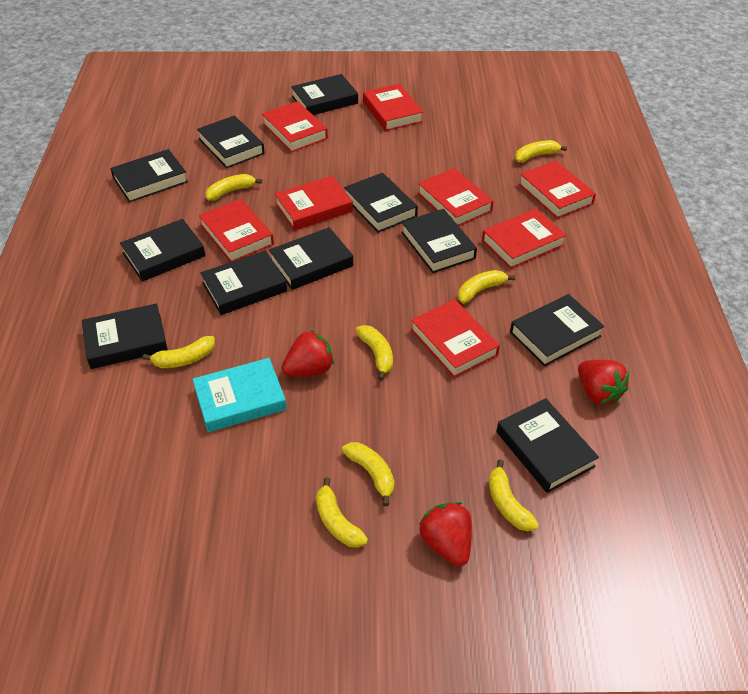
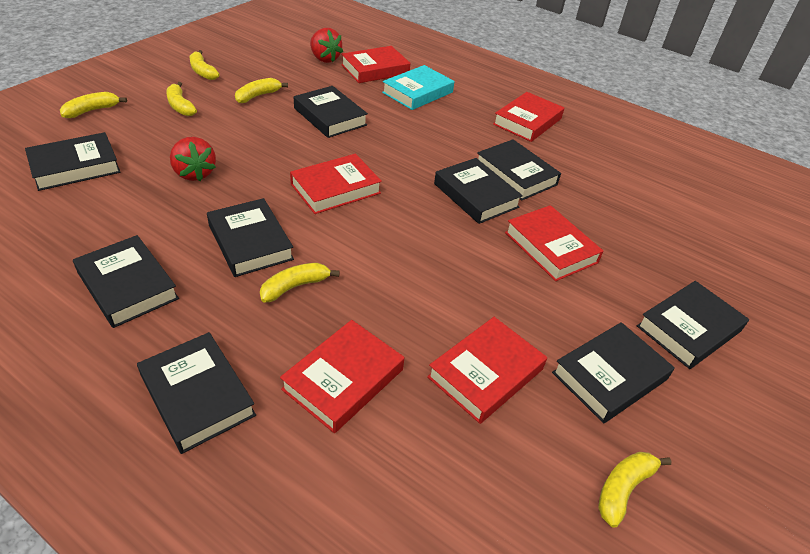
black book: [82,303,168,369] [110,149,188,202] [120,219,206,282] [197,115,265,168] [200,250,287,315] [269,227,353,290] [291,74,358,115] [344,173,418,233] [401,209,477,273] [496,398,599,493] [510,294,605,367] = 11 -> [25,132,121,191] [73,235,179,328] [137,332,256,454] [207,198,294,277] [294,86,368,138] [434,158,523,224] [477,139,561,201] [552,322,675,423] [637,281,749,369] = 9
red book: [199,199,274,262] [262,101,328,152] [275,176,353,231] [363,83,423,131] [411,299,500,378] [418,168,494,226] [482,209,567,269] [519,161,596,219] = 8 -> [280,320,404,433] [290,154,382,214] [341,46,410,83] [427,317,547,424] [493,92,564,142] [505,205,603,281] = 6
red strawberry: [282,330,334,377] [419,502,472,566] [578,360,629,405] = 3 -> [170,137,216,181] [310,28,343,63] = 2
yellow banana: [143,336,215,368] [206,174,262,200] [316,477,368,548] [342,442,395,506] [355,325,393,380] [458,270,515,303] [489,459,539,531] [515,140,567,163] = 8 -> [60,92,127,118] [166,82,197,116] [190,50,220,80] [235,78,288,103] [260,263,340,303] [598,452,672,527] = 6

